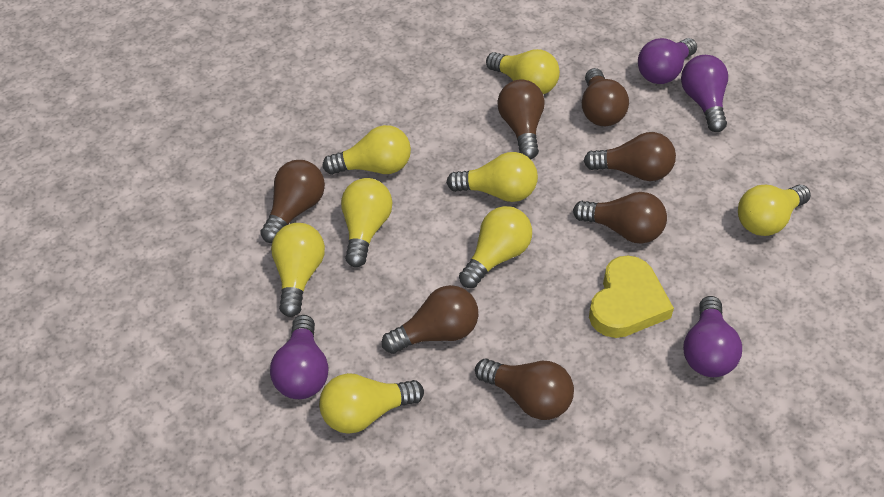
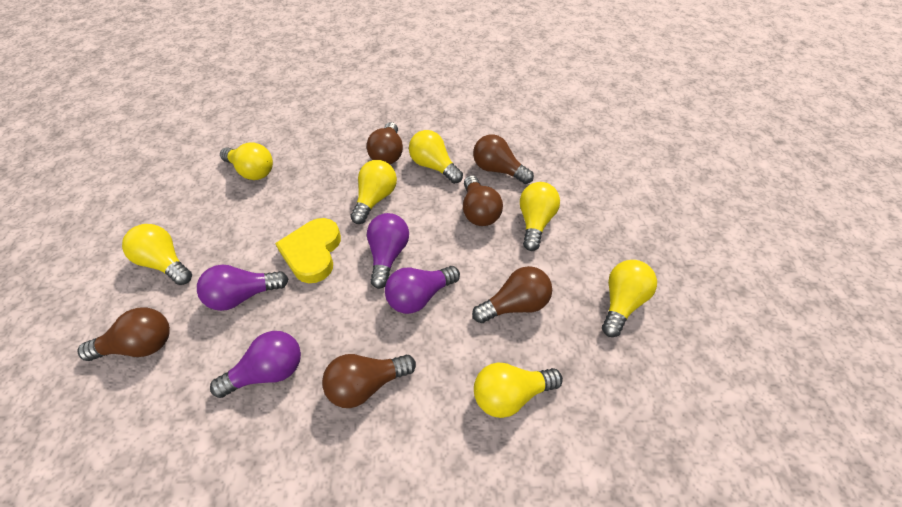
brown light bulb: [260,160,325,243] [382,285,478,354] [475,358,574,420] [497,79,545,159] [573,192,667,244] [582,68,629,126] [584,132,676,181] = 7 -> [78,307,170,361] [322,354,416,408] [366,122,403,164] [463,175,503,226] [472,266,552,323] [473,134,534,184] = 6
yellow light bulb: [271,223,325,317] [319,373,424,434] [322,125,411,175] [341,178,392,267] [446,152,538,202] [459,206,532,288] [486,49,560,94] [738,185,811,236] = 8 -> [122,224,192,285] [220,142,273,180] [350,160,397,224] [409,130,463,184] [474,362,563,418] [520,182,560,251] [602,260,657,337] = 7

